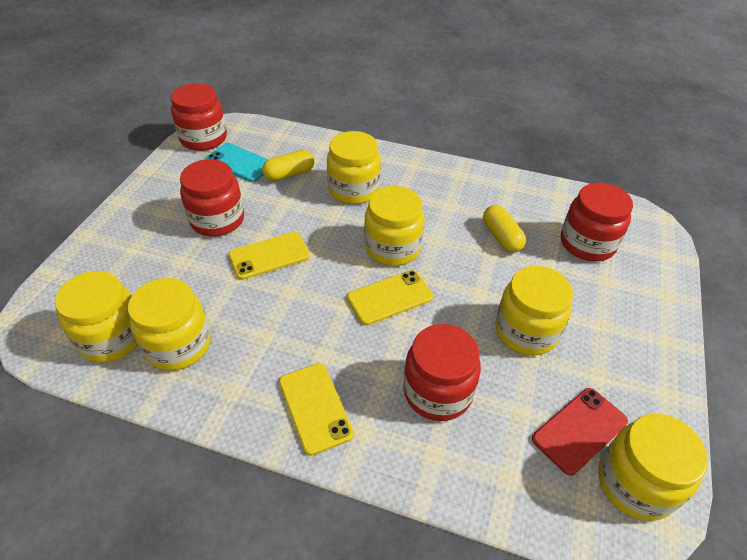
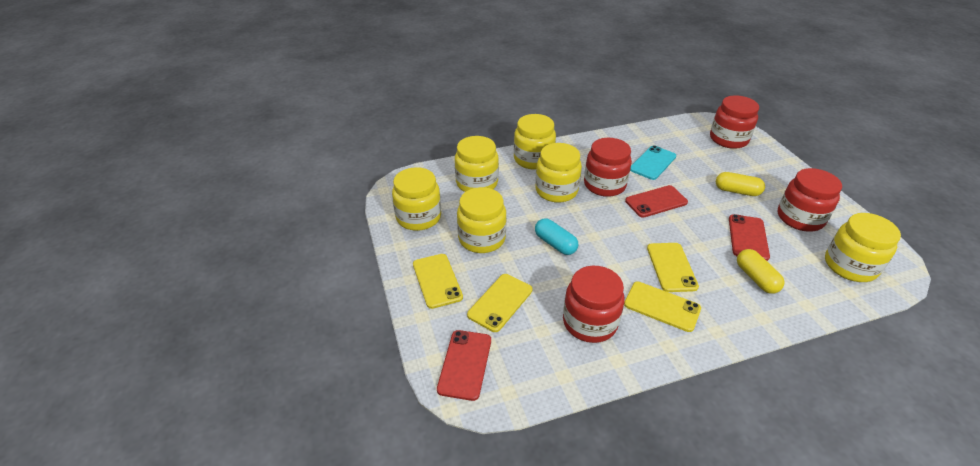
red phone: [532,388,628,476] = 1 -> [437,330,491,401] [625,185,688,218] [729,214,770,261] = 3
turquoise capsule: none = 0 -> [535,218,578,255] = 1
yellow phone: [228,232,310,280] [279,363,354,456] [347,270,433,325] = 3 -> [413,254,463,309] [467,274,532,332] [624,282,701,332] [647,243,699,292] = 4

